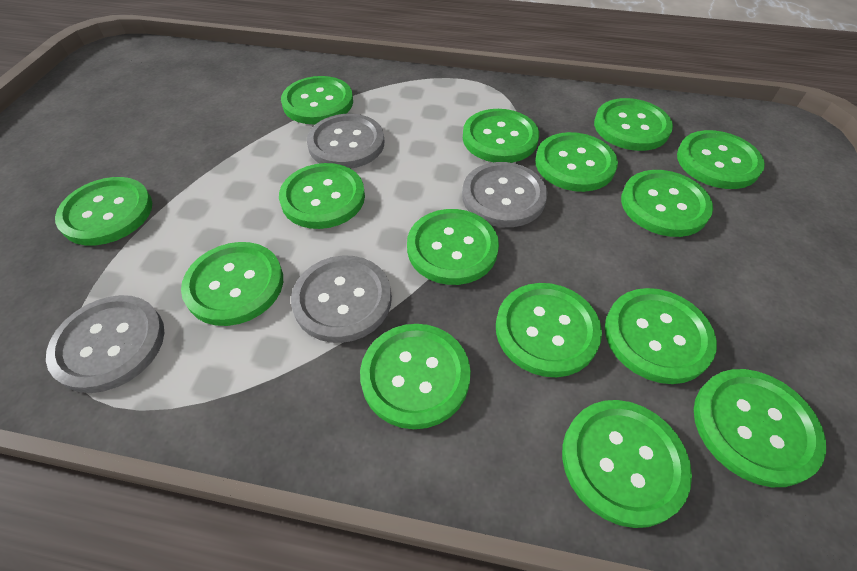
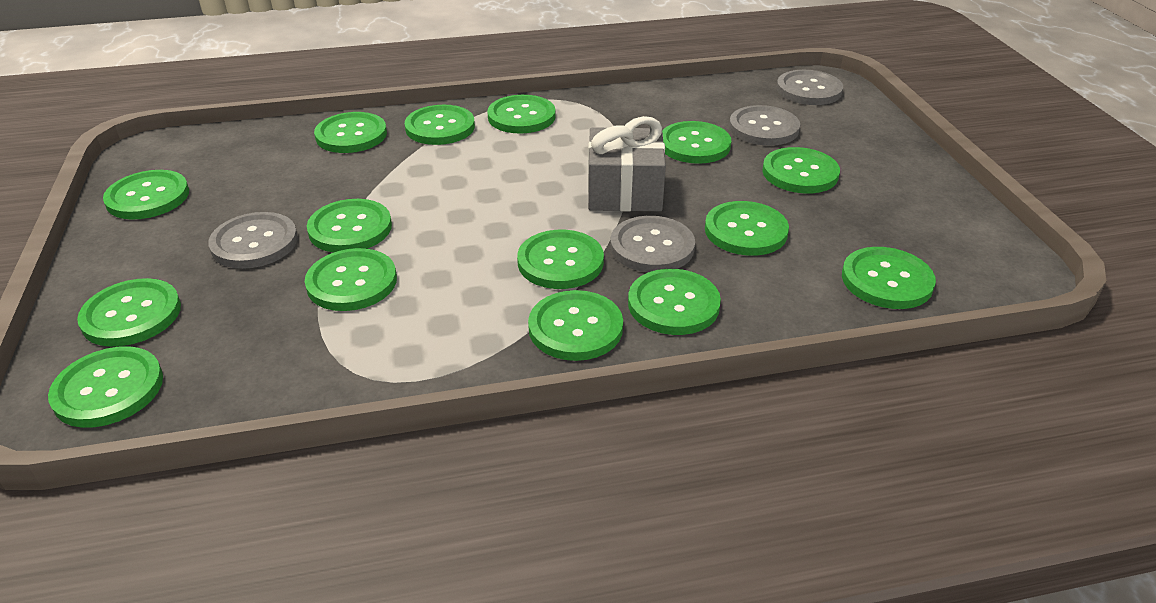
grey gift: none = 0 -> [588,116,666,212] = 1

